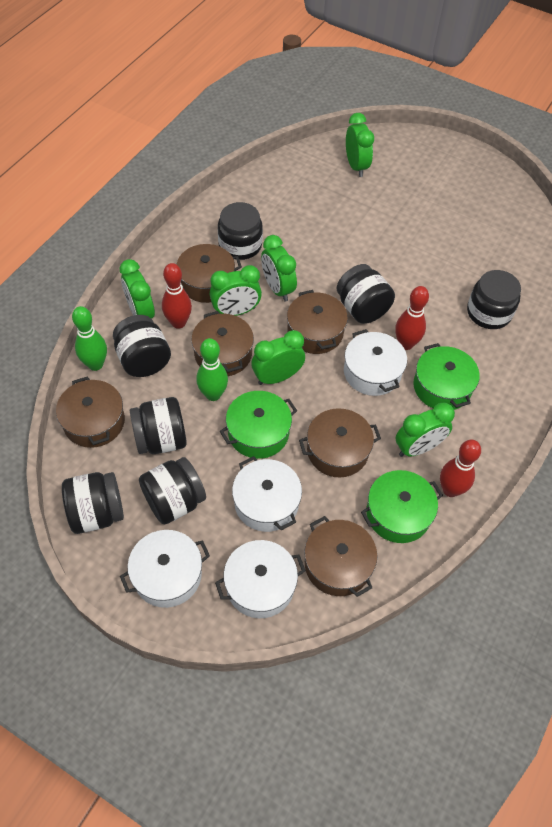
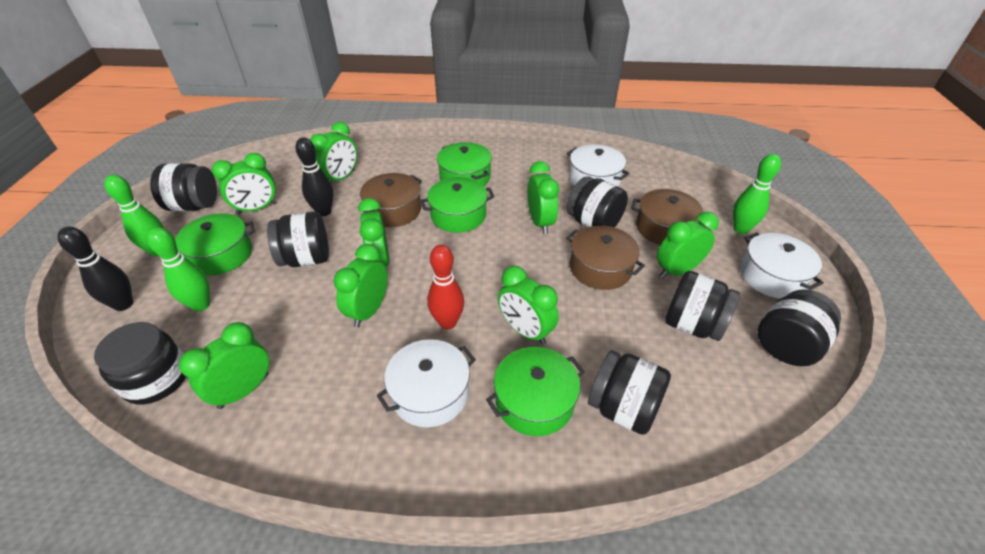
black bowling pin: none = 0 -> [57,227,133,311] [295,137,334,216] = 2
brown pot: [56,376,125,448] [177,244,242,303] [191,311,254,376] [287,290,348,354] [299,408,381,478] [304,516,377,597] = 6 -> [360,173,422,227] [566,225,645,290] [631,189,703,245] = 3
green bowling pin: [72,306,107,371] [196,338,228,401] = 2 -> [104,175,164,256] [147,227,210,311] [733,154,781,234] = 3
green clock: [120,259,155,319] [210,265,262,316] [251,330,305,385] [261,235,297,302] [346,113,374,177] [396,402,455,457] = 6 -> [179,322,269,409] [212,153,276,214] [310,122,357,182] [334,244,388,327] [358,198,389,267] [498,266,559,345] [528,161,559,234] [657,212,719,278] = 8
green pot: [220,391,297,459] [361,470,443,543] [413,343,480,410] = 3 -> [175,213,255,275] [420,177,495,233] [437,142,492,186] [486,347,585,436] = 4
red bowling pin: [162,263,192,329] [395,286,429,350] [440,440,481,497] = 3 -> [427,245,464,330] = 1
white pot: [120,530,210,608] [215,540,306,618] [232,456,302,532] [344,329,407,396] = 4 -> [377,339,476,427] [567,145,630,186] [740,232,824,299] = 3

